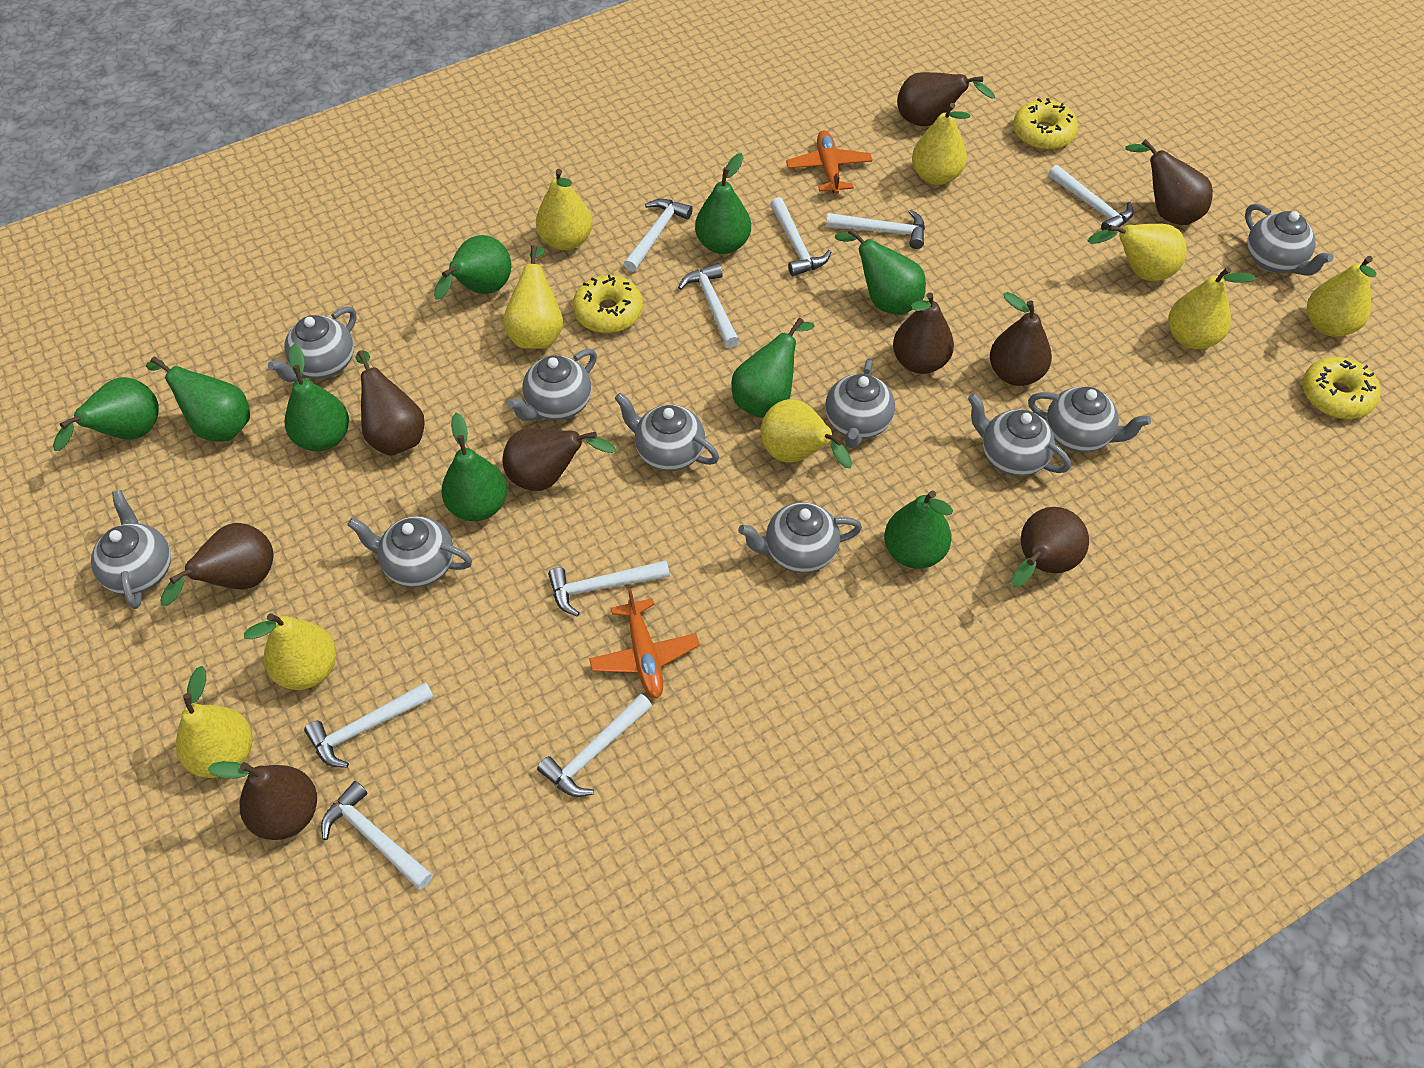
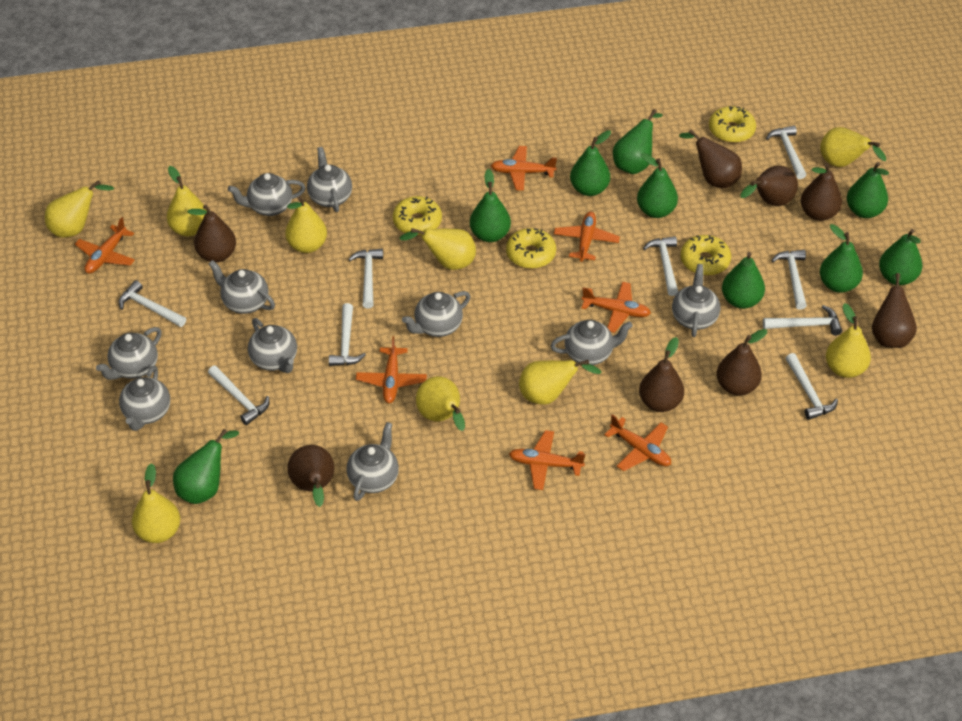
brown pear: [160,523,273,606] [207,761,317,840] [356,350,425,456] [502,428,616,491] [893,293,954,374] [897,72,995,126] [990,292,1052,386] [1011,507,1089,587] [1125,139,1213,225] = 9 -> [188,205,236,262] [287,445,334,507] [639,337,684,412] [679,130,742,188] [717,329,767,395] [740,165,798,206] [801,163,842,221] [872,273,917,348] = 8
orange plane: [589,588,700,698] [786,130,872,194] = 2 -> [75,217,135,274] [356,336,427,403] [491,146,557,191] [509,430,585,490] [554,212,620,262] [581,282,651,333] [604,414,671,471] = 7
yellow donut: [573,275,643,333] [1013,98,1078,150] [1302,357,1380,419] = 3 -> [393,196,442,236] [506,228,556,269] [681,235,731,276] [709,106,756,143] = 4

